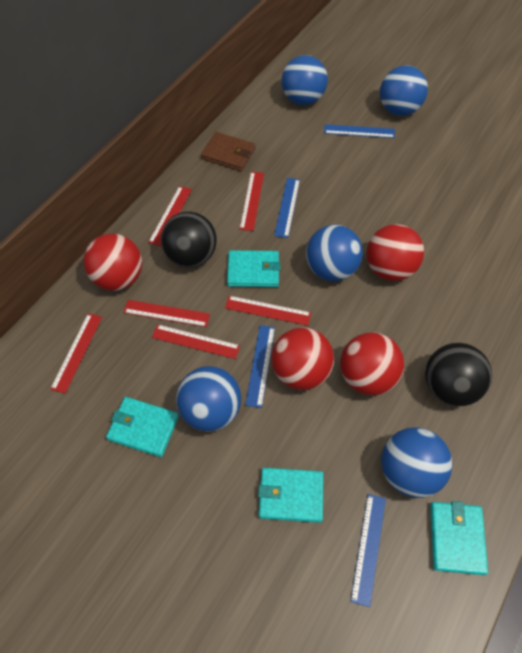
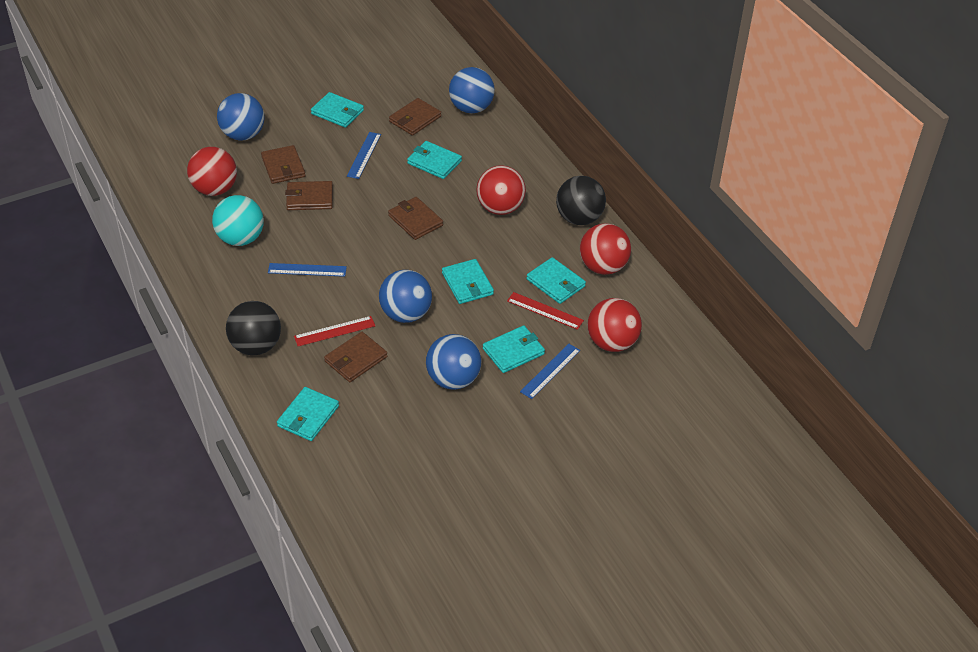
blue ball: [176,366,241,432] [282,55,328,105] [306,225,363,281] [380,65,428,116] [381,427,452,498] = 5 -> [217,93,265,140] [379,270,432,323] [426,334,481,390] [449,67,495,113] = 4
blue ruler: [245,325,275,408] [274,178,300,238] [324,124,395,138] [350,494,386,607] = 4 -> [268,263,347,277] [347,132,381,179] [520,343,580,399] = 3
brown wallet: [201,132,255,171] = 1 -> [261,145,305,184] [285,181,333,210] [324,332,388,382] [388,197,443,240] [389,98,441,136] = 5
red ruler: [50,313,102,394] [123,300,210,327] [148,186,192,246] [152,324,240,359] [225,296,311,326] [240,172,264,231] = 6 -> [294,316,375,346] [507,292,584,330] = 2
turquoise ball: none = 0 -> [212,195,264,246] = 1
turquoise wallet: [106,397,179,457] [227,250,280,287] [258,468,323,523] [430,501,488,575] = 4 -> [277,387,339,441] [311,92,364,128] [407,141,462,179] [442,259,494,304] [483,325,545,373] [526,257,586,304] = 6

